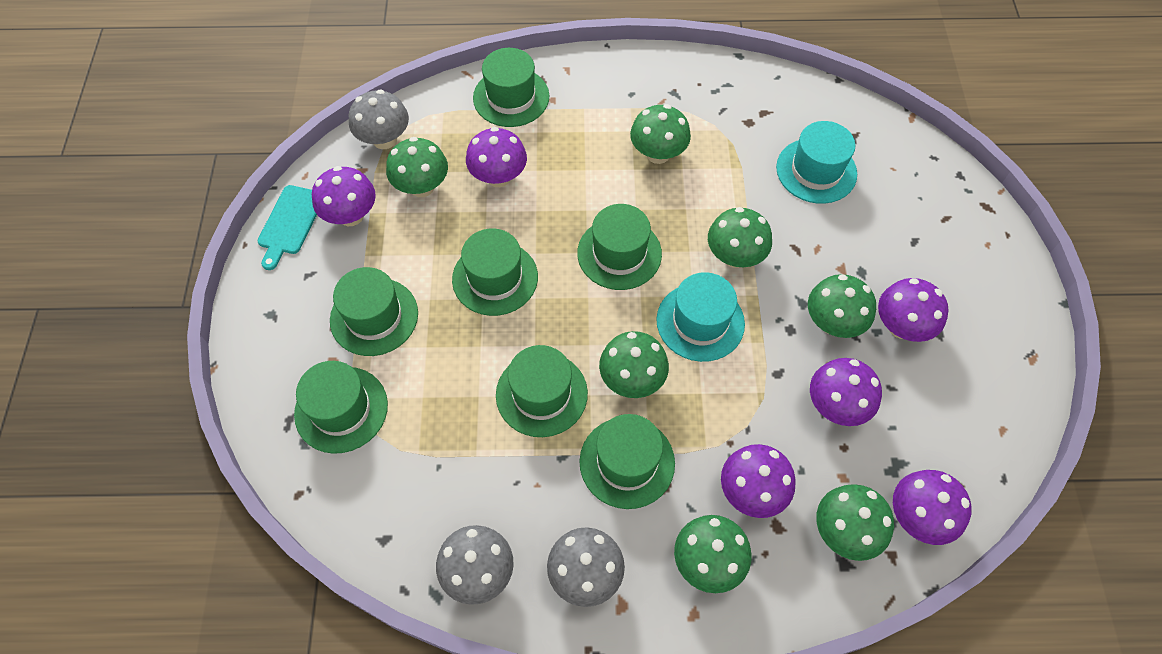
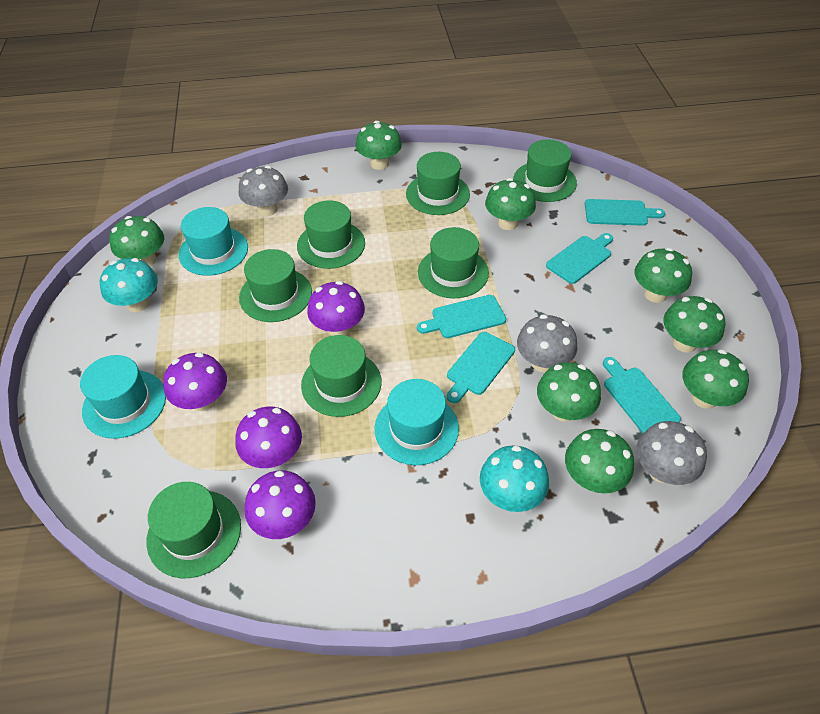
green mushroom: [386,137,448,197] [599,331,669,398] [630,104,691,164] [674,515,752,593] [708,207,772,268] [808,274,876,338] [816,484,894,561] = 7 -> [109,216,164,266] [356,121,402,170] [485,178,536,230] [537,362,601,422] [565,429,634,493] [634,248,692,303] [663,296,725,353] [682,349,749,409] = 8
purple mushroom: [312,166,376,226] [466,127,527,187] [721,444,796,518] [810,358,882,426] [878,278,949,342] [893,470,972,545] = 6 -> [163,352,227,411] [235,407,302,468] [245,470,316,539] [307,281,365,336] = 4
turquoise cutting board: [257,185,317,270] = 1 -> [417,295,506,338] [447,332,515,403] [546,233,613,284] [585,199,665,226] [603,357,681,433] = 5
turquoise hat: [657,272,745,362] [776,121,857,204] = 2 -> [80,355,166,439] [179,207,248,276] [375,379,459,465] = 3
turquoise mushroom: none = 0 -> [100,258,158,312] [480,445,549,512] = 2

